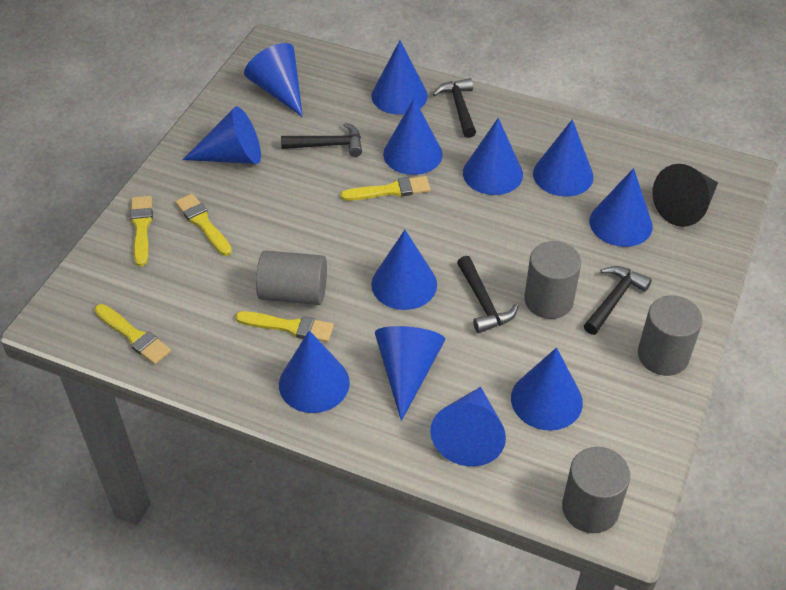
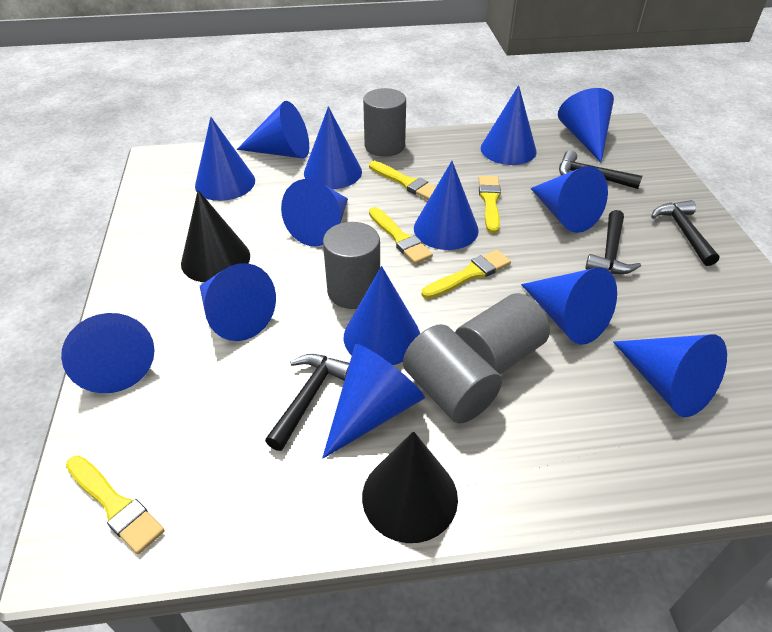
black cone: [652,164,718,227] = 1 -> [181,190,250,282] [362,431,458,543] = 2
blue cone: [183,106,261,164] [244,43,303,117] [279,330,350,413] [371,40,428,115] [371,230,437,310] [375,326,445,421] [383,99,443,175] [430,387,506,466] [463,118,523,195] [511,347,583,431] [533,119,594,197] [590,168,653,247] = 12 -> [61,313,155,393] [195,117,255,201] [200,263,276,341] [237,101,309,159] [281,179,348,247] [304,106,362,189] [322,344,425,458] [344,266,420,365] [414,161,479,250] [481,85,537,165] [521,267,617,345] [530,166,608,233] [558,88,614,162] [613,335,727,417] = 14

